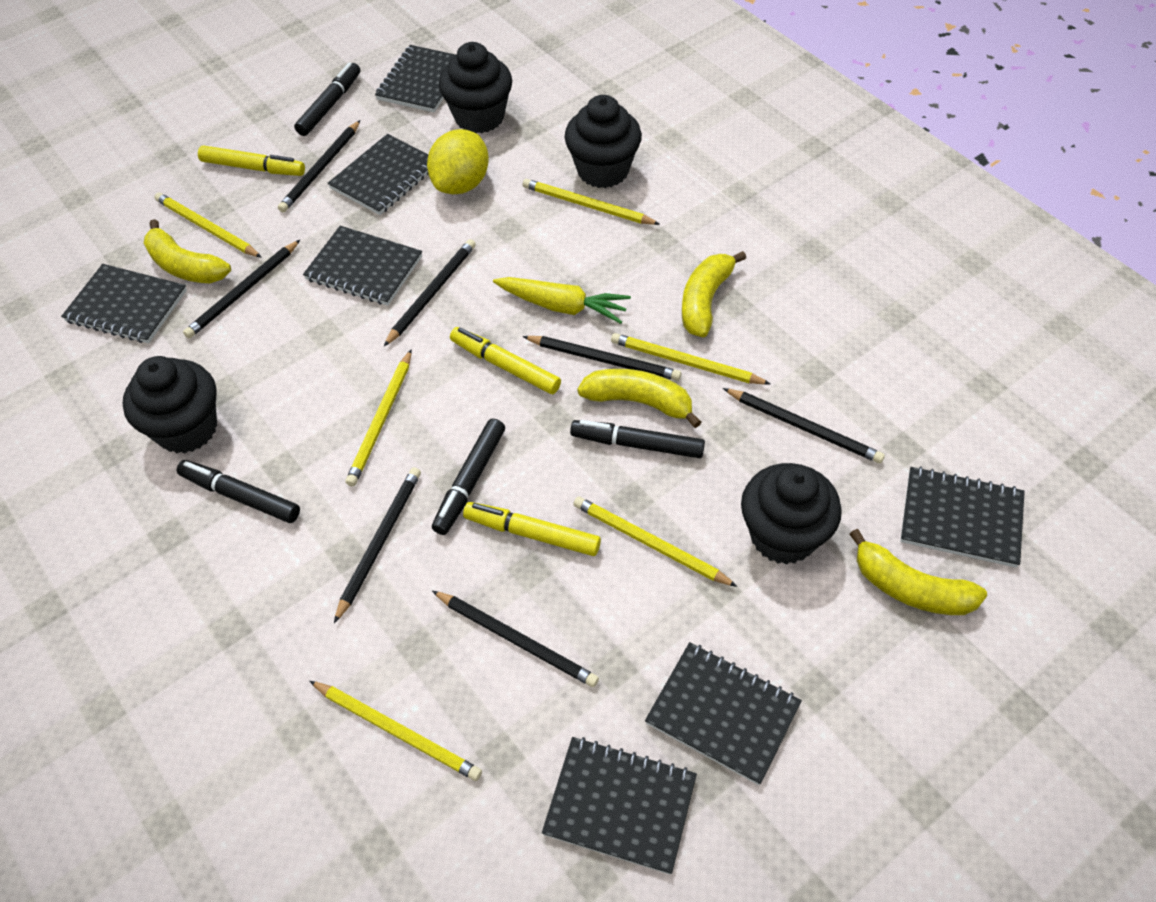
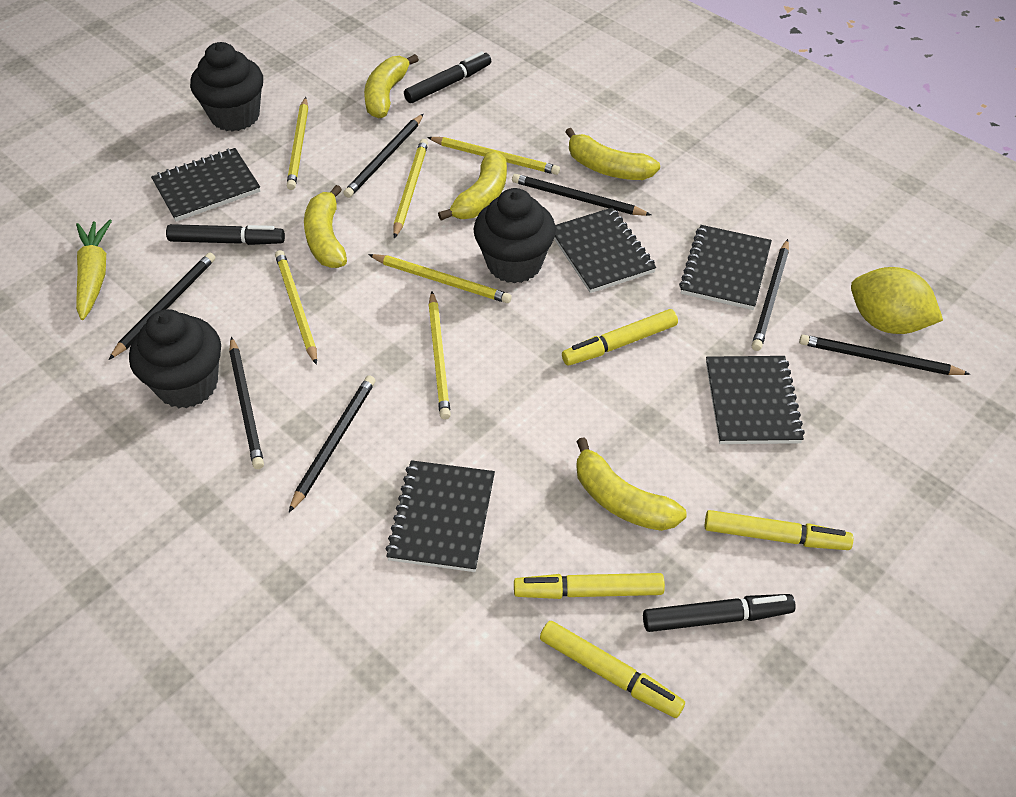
black cupcake: [123,356,217,453] [439,42,512,133] [564,95,642,188] [741,463,842,565] = 4 -> [129,309,221,409] [190,42,263,132] [473,188,556,283] = 3
black marker: [177,460,300,523] [294,63,360,136] [432,419,505,535] [570,420,705,458] = 4 -> [166,224,285,245] [404,51,491,103] [643,594,796,632] = 3
black notebook: [61,264,187,343] [303,226,422,306] [328,134,429,215] [375,45,456,112] [542,737,697,875] [645,642,802,785] [900,466,1025,568] = 7 -> [151,148,260,221] [385,460,495,572] [554,207,656,293] [679,225,772,310] [706,356,805,444] = 5
yellow banana: [144,219,231,283] [577,369,701,428] [682,251,746,338] [850,529,987,615] = 4 -> [304,185,347,268] [364,54,419,118] [438,151,507,220] [565,128,660,180] [576,437,687,531] = 5
yellow marker: [198,145,305,176] [450,327,561,394] [463,502,601,556] = 3 -> [514,573,665,599] [540,621,685,718] [562,309,678,366] [705,510,853,550] = 4

